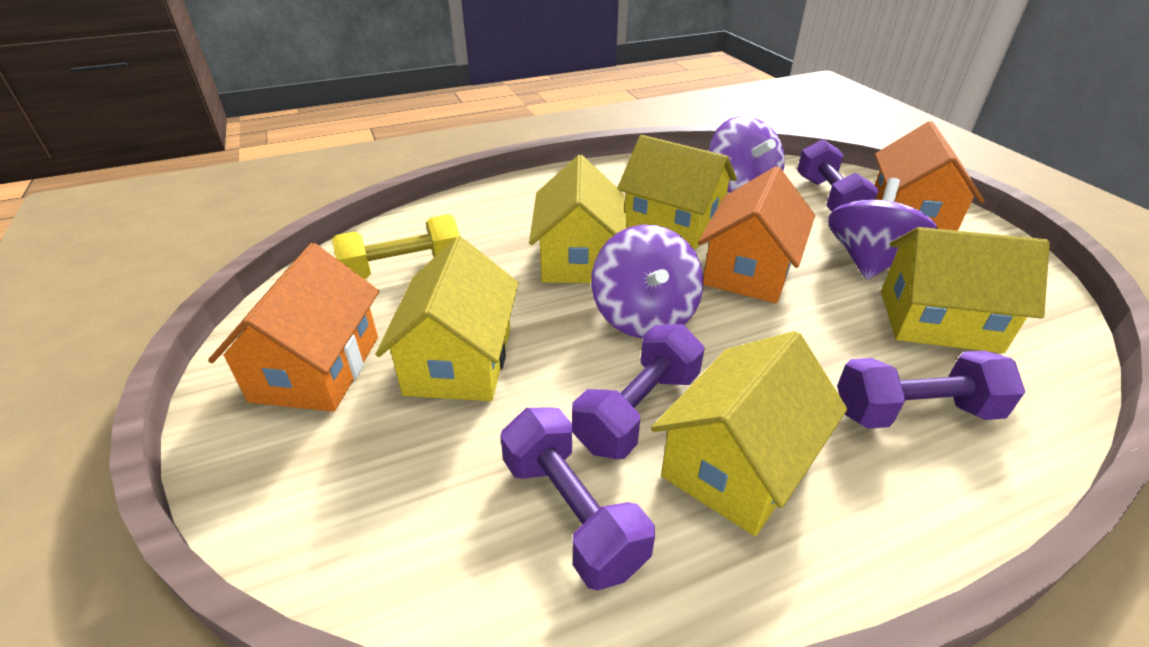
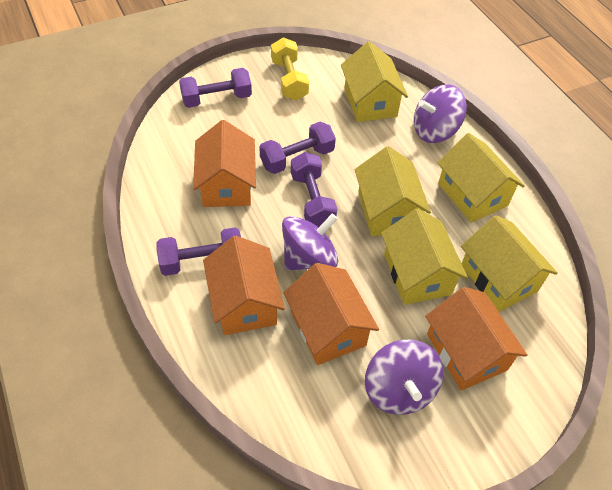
orange house: [208,243,379,412] [698,166,815,304] [875,121,985,231] = 3 -> [193,120,256,207] [203,235,285,335] [283,263,379,365] [425,287,528,390] = 4

